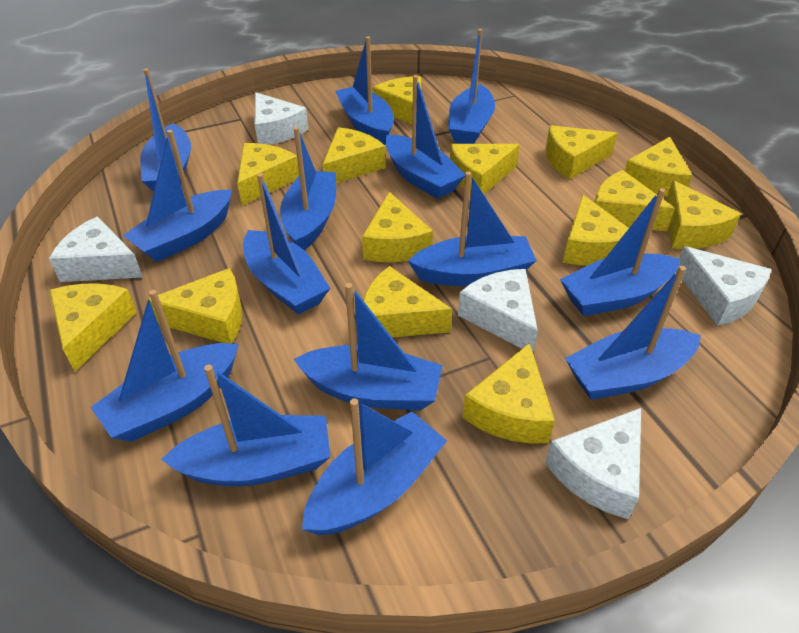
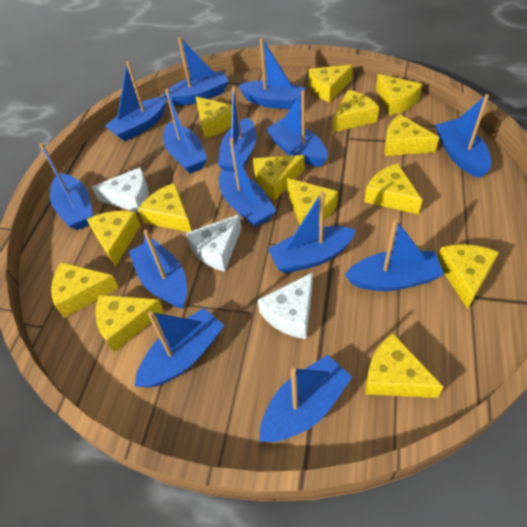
white cheese: [49,216,143,282] [255,92,308,145] [458,269,538,352] [545,408,641,519] [676,246,772,326] = 5 -> [92,167,149,213] [186,214,242,272] [258,272,313,339] = 3

